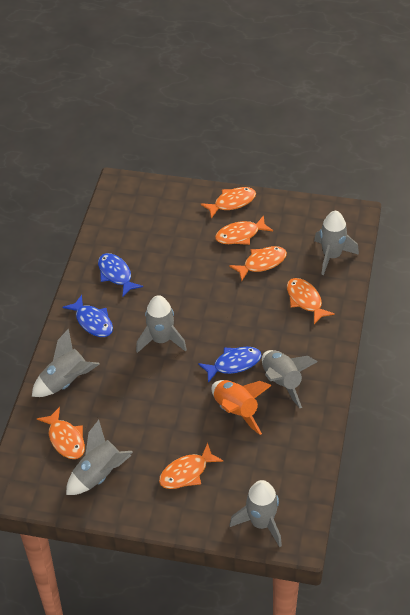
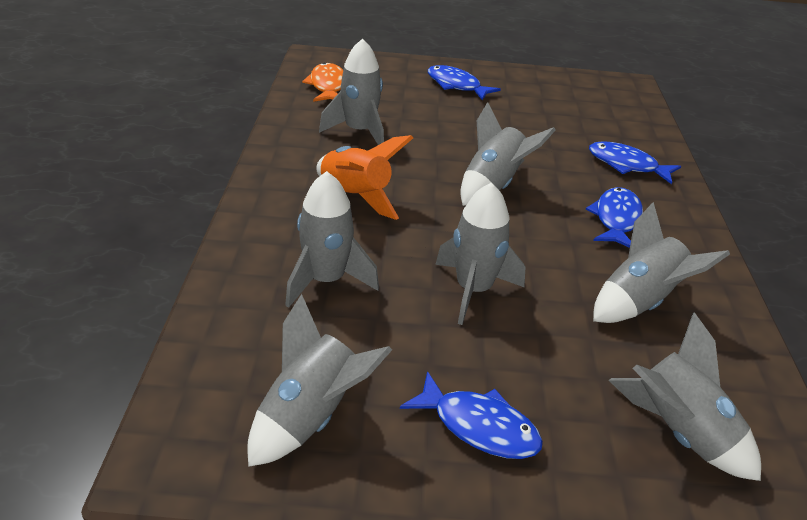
blue fish: [62,295,113,337] [98,253,143,297] [198,347,262,383] = 3 -> [400,371,543,459] [428,65,501,100] [586,187,643,248] [589,142,681,184] = 4
grey rocket: [32,329,100,397] [66,420,133,495] [136,295,187,353] [230,480,282,547] [262,350,317,408] [314,211,359,275] = 6 -> [247,294,392,467] [285,171,379,308] [319,39,384,145] [435,182,526,325] [460,102,556,206] [593,202,730,323] [609,312,761,481] = 7
orange fish: [37,407,85,459] [159,443,224,489] [200,187,256,219] [215,215,273,245] [229,246,287,281] [287,278,335,324] = 6 -> [302,63,343,102] = 1

